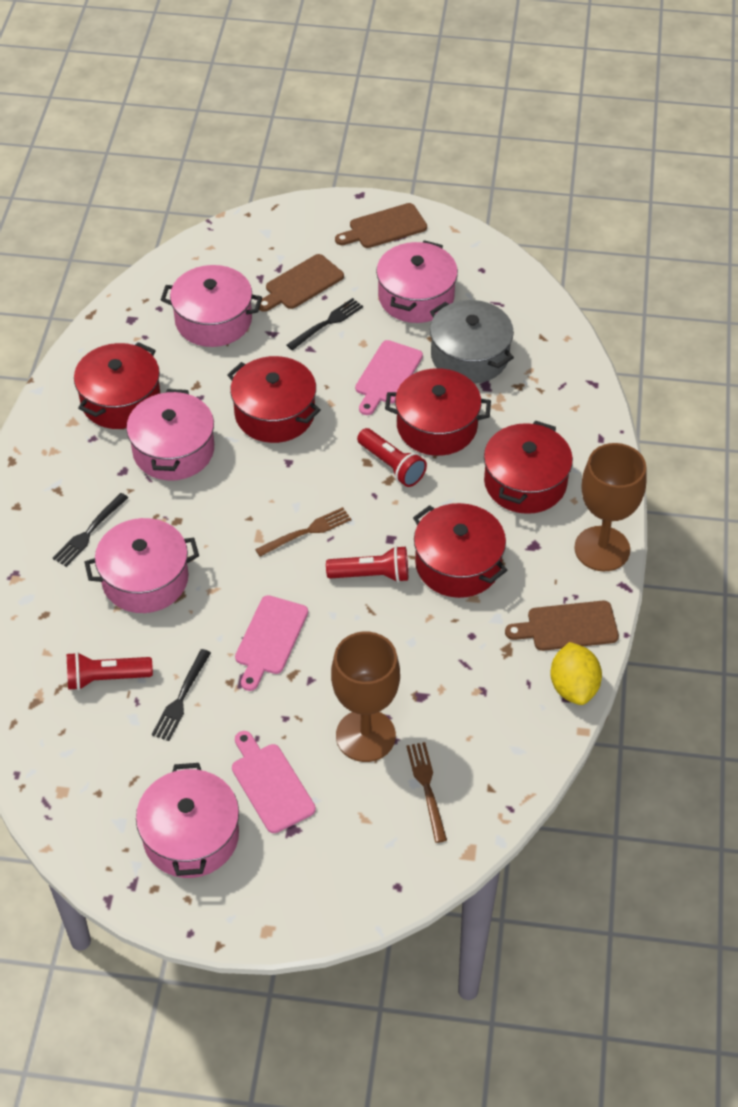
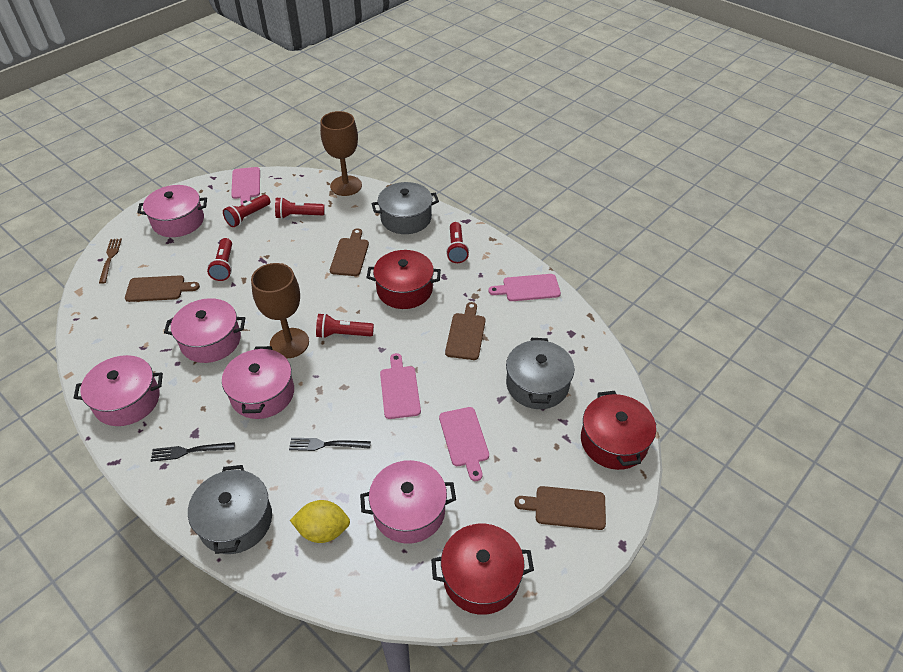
black fork: [53,493,128,567] [152,649,211,741] [287,298,363,350] = 3 -> [151,442,235,462] [289,438,371,451] = 2
brown cutting board: [259,254,344,312] [335,203,427,248] [505,601,619,651] = 3 -> [125,275,200,302] [330,228,369,276] [445,302,485,360] [514,486,606,530] = 4
brown fork: [255,507,351,557] [406,742,447,843] = 2 -> [99,238,122,284] = 1
grey pot: [430,300,514,384] = 1 -> [188,465,272,554] [371,182,439,234] [506,338,574,409] = 3
pink cutting board: [232,731,316,833] [235,595,308,691] [355,340,423,415] = 3 -> [231,167,260,205] [380,353,421,419] [439,407,489,481] [489,274,561,301] = 4
red flashlight: [67,652,153,690] [326,546,408,583] [357,428,427,487] = 3 -> [207,238,232,281] [223,194,271,227] [275,197,325,219] [316,313,374,339] [446,222,469,263] = 5
red pot: [74,342,160,429] [227,356,321,443] [385,368,491,456] [413,503,507,598] [484,421,573,514] = 5 -> [366,250,441,309] [431,524,534,615] [581,391,656,470] = 3

